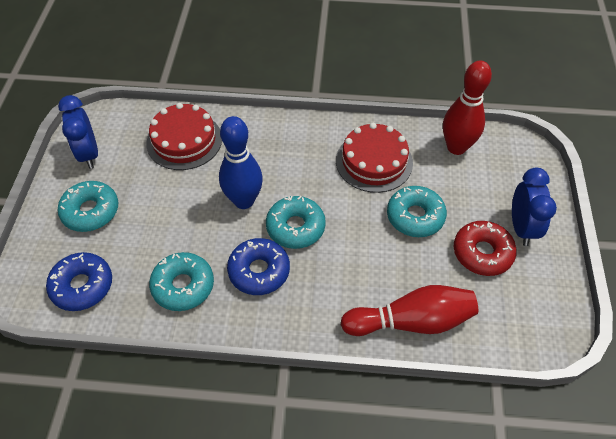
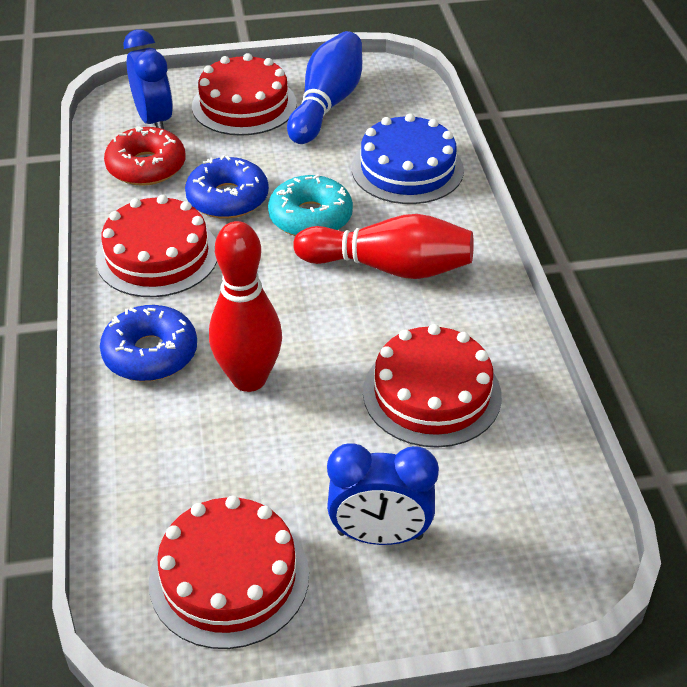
blue cake: none = 0 -> [352,114,464,204] = 1
red cake: [146,103,222,170] [336,123,413,193] = 2 -> [96,195,217,297] [149,496,309,649] [192,53,297,136] [363,324,502,448] = 4
turquoise donut: [57,181,118,232] [149,252,214,311] [266,196,326,249] [387,186,447,237] = 4 -> [268,174,353,236] = 1

